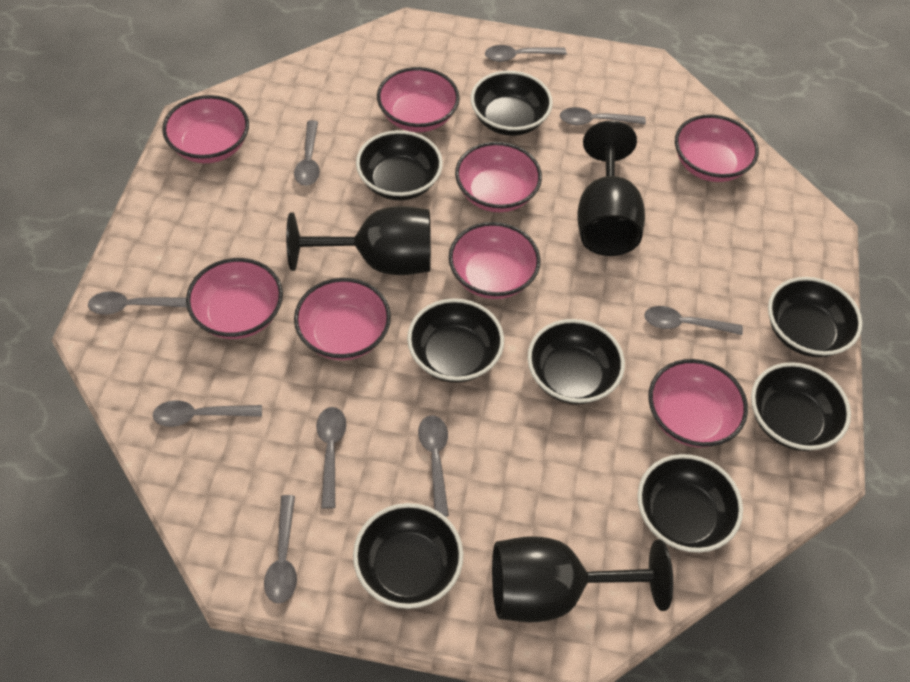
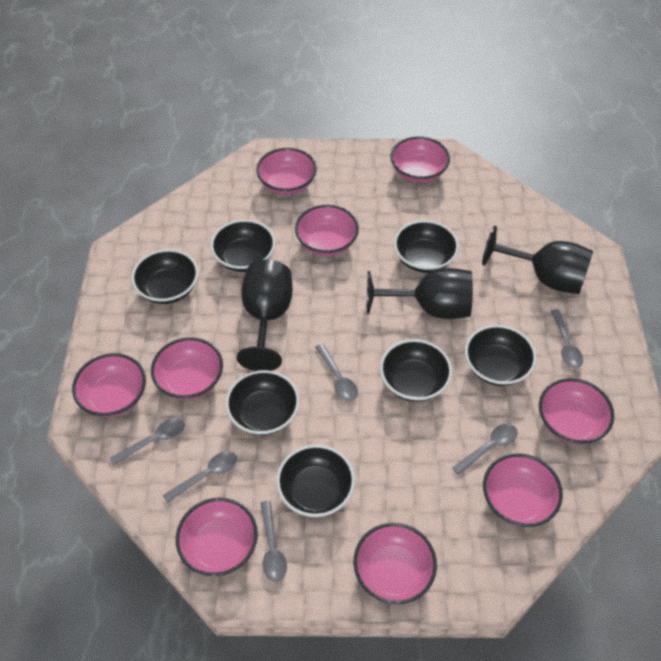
black bowl: [353,503,463,609] [356,130,443,201] [407,298,504,383] [471,71,553,136] [527,319,625,404] [637,454,743,553] [751,362,851,451] [768,277,863,357] = 8 -> [131,249,198,304] [210,219,275,272] [225,370,299,435] [276,445,355,517] [380,339,452,402] [394,220,459,273] [465,325,536,386] = 7
grey spoon: [88,291,187,315] [153,400,262,427] [264,495,297,604] [294,120,320,186] [316,407,346,509] [418,415,449,517] [485,45,567,62] [560,107,646,125] [644,306,743,335] = 9 -> [110,418,185,466] [162,451,237,503] [261,501,287,582] [315,343,358,401] [452,424,518,475] [551,309,583,368] = 6
pink bowl: [162,95,249,163] [186,258,283,339] [294,278,391,360] [377,67,460,132] [449,222,540,299] [455,142,542,212] [648,359,748,448] [675,115,759,182] = 8 -> [72,353,146,417] [151,337,223,400] [176,498,258,576] [256,148,317,195] [295,205,359,256] [354,523,437,604] [390,136,450,183] [483,453,563,527] [539,378,614,444] = 9

